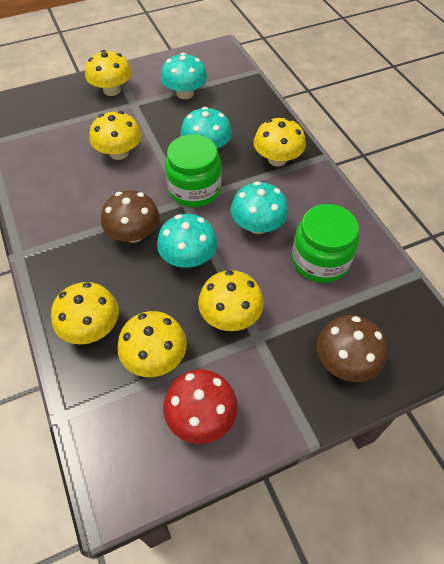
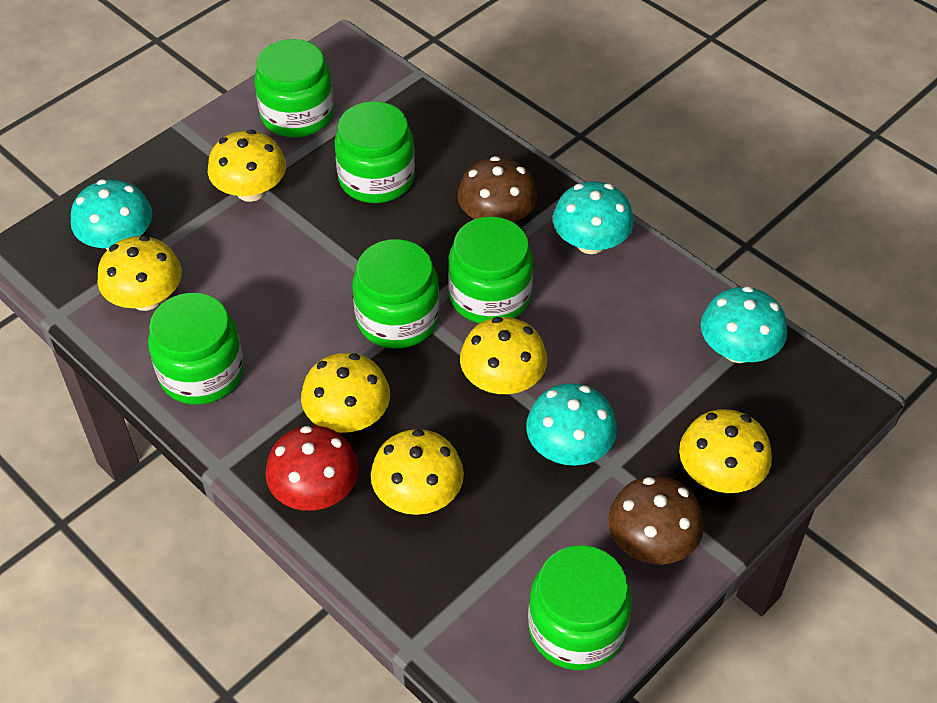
green jar: [165,134,222,207] [292,204,359,283] = 2 -> [148,293,244,405] [254,39,334,138] [335,101,415,203] [353,239,439,348] [448,217,533,324] [528,545,632,670] = 6

